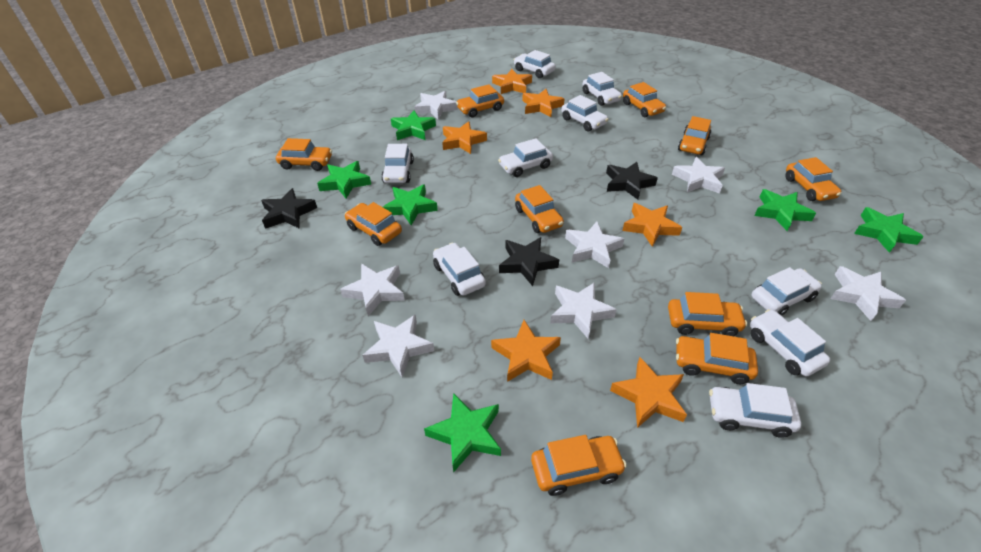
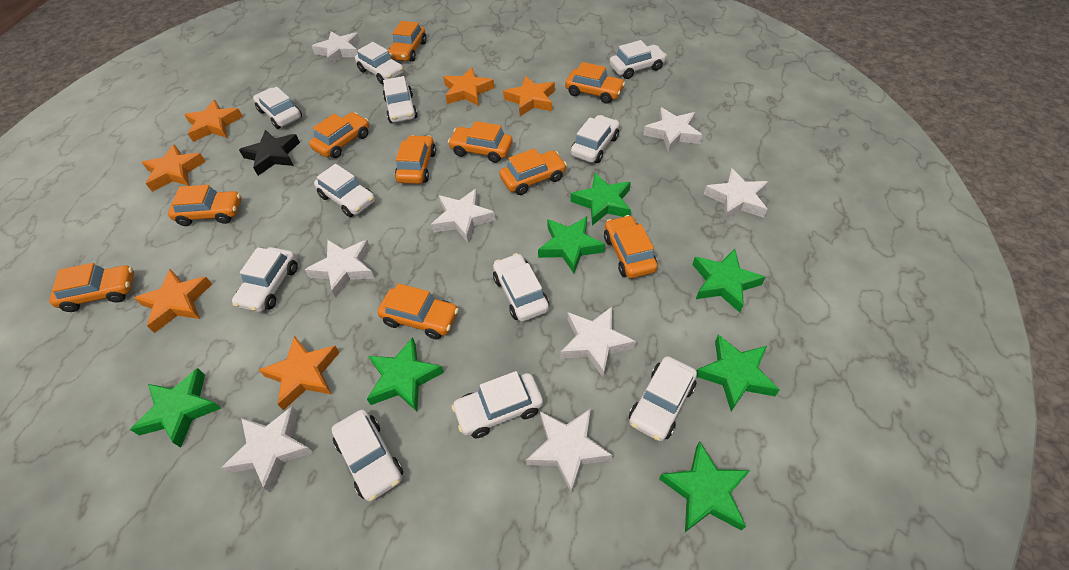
black star: [261,188,317,229] [499,237,559,286] [606,162,658,200] = 3 -> [239,130,300,176] = 1
green star: [317,161,371,199] [383,184,438,225] [391,110,436,140] [424,393,501,473] [754,189,816,231] [854,207,924,253] = 6 -> [130,368,221,448] [367,337,444,412] [538,216,605,273] [571,173,631,225] [659,441,750,532] [693,249,766,313] [697,334,780,411] = 7
white car: [381,144,414,183] [433,243,486,296] [498,138,553,177] [514,50,556,78] [561,95,609,131] [582,72,622,106] [709,383,801,438] [750,309,830,376] [751,267,822,316] = 9 -> [232,247,298,312] [253,87,302,129] [314,164,375,217] [332,409,403,501] [355,42,404,85] [383,76,418,123] [451,371,543,438] [493,253,549,322] [571,115,619,163] [609,40,667,79] [629,356,697,441] = 11
white star: [340,264,405,316] [362,314,434,377] [414,91,458,120] [550,282,617,339] [565,222,624,268] [672,157,725,194] [830,266,906,321] = 7 -> [221,406,313,492] [305,240,374,297] [312,31,360,66] [431,189,496,242] [526,408,612,494] [561,307,636,377] [643,107,702,153] [704,168,768,220] = 8

